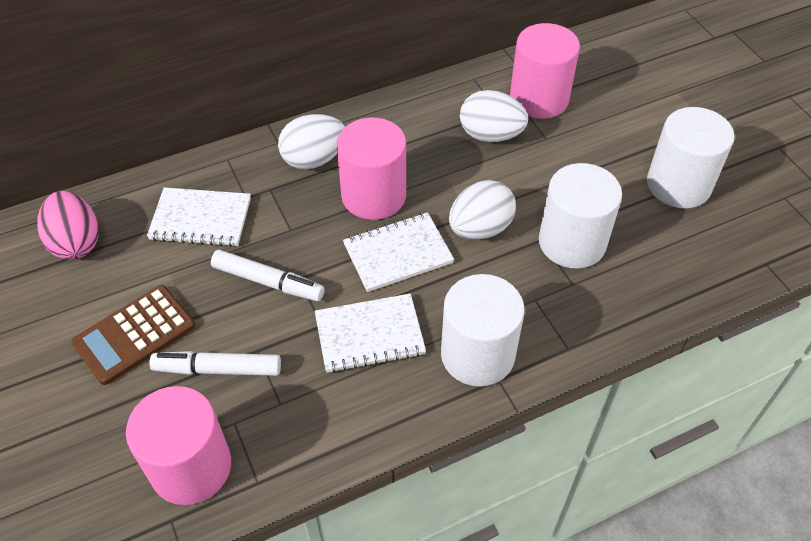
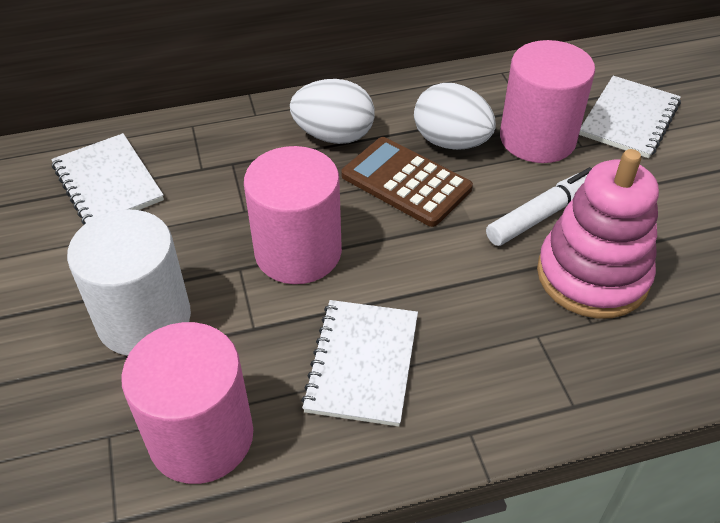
pink egg: [37,191,99,260] = 1 -> none = 0
pink stacking toy: none = 0 -> [537,149,659,318] = 1
white cylinder: [441,274,524,387] [539,163,622,269] [647,107,734,208] = 3 -> [67,210,191,356] = 1
white egg: [278,114,345,170] [449,180,516,240] [460,90,528,142] = 3 -> [290,79,375,144] [414,83,496,150] = 2
white marker: [149,351,281,376] [211,250,325,301] = 2 -> [486,167,592,246] = 1

